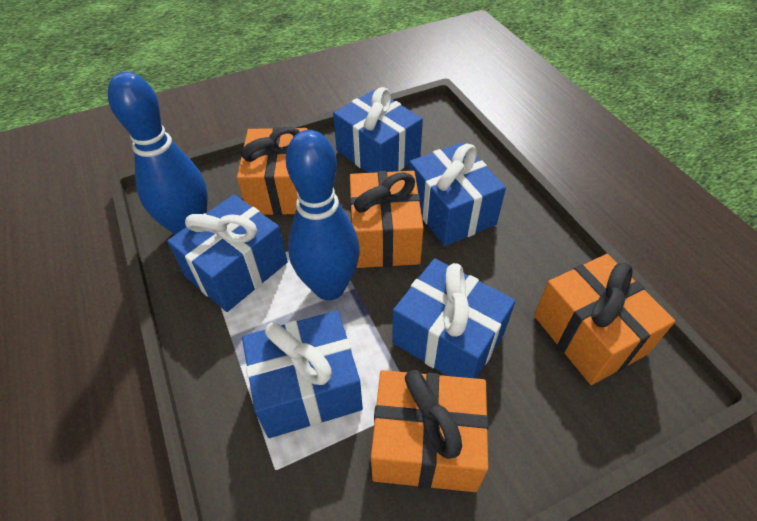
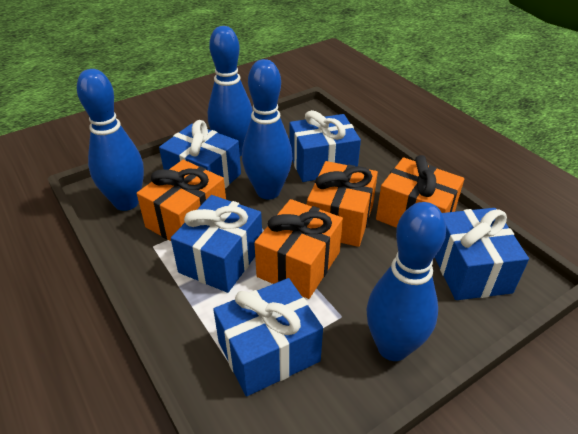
blue bowling pin: [108,72,208,235] [286,130,360,300] = 2 -> [77,69,144,211] [208,26,253,156] [242,59,293,199] [366,202,446,361] = 4

